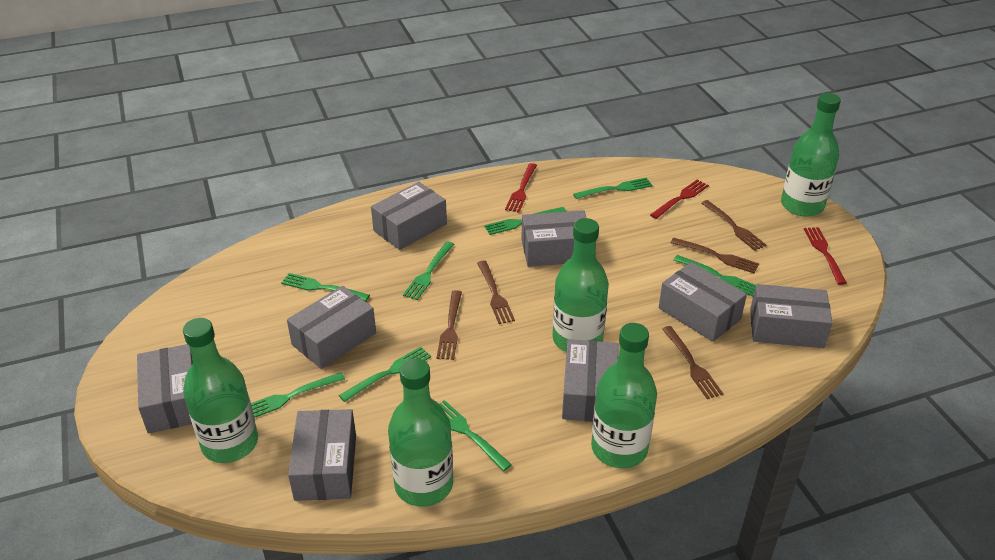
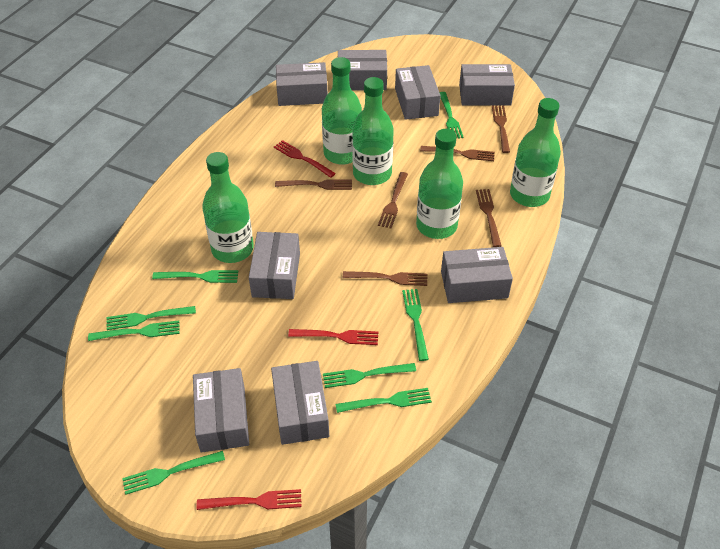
brown fork: [436,290,462,360] [477,261,515,324] [662,326,723,399] [671,238,759,273] [701,200,767,251] = 5 -> [275,179,352,190] [343,271,427,286] [378,172,408,228] [420,146,495,161] [476,189,501,247] [492,106,510,153] = 6

